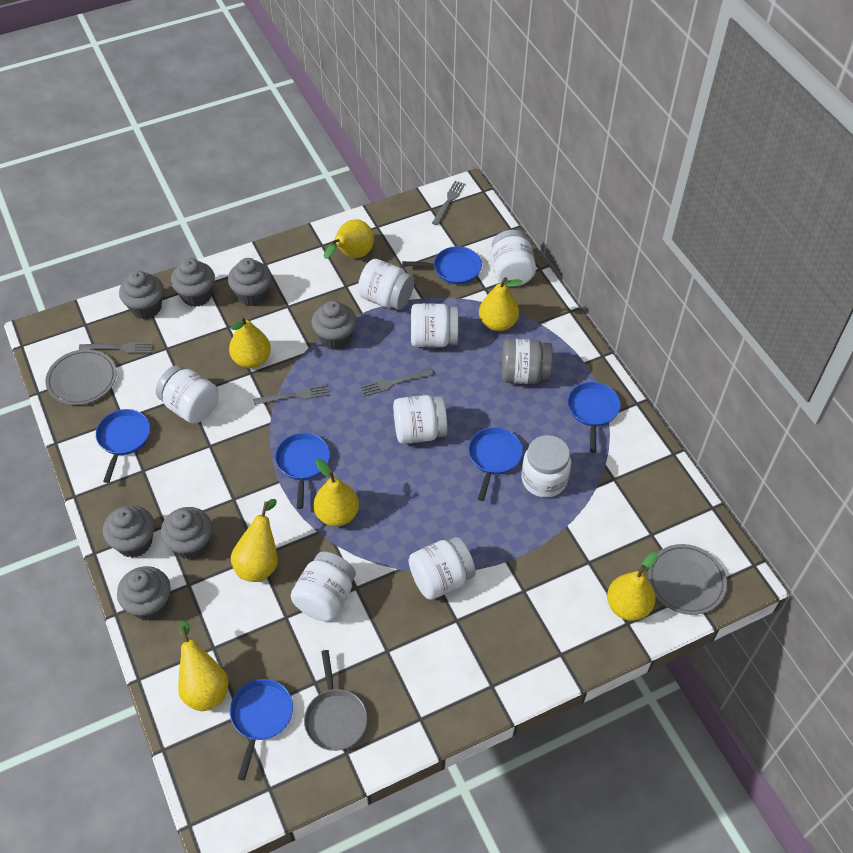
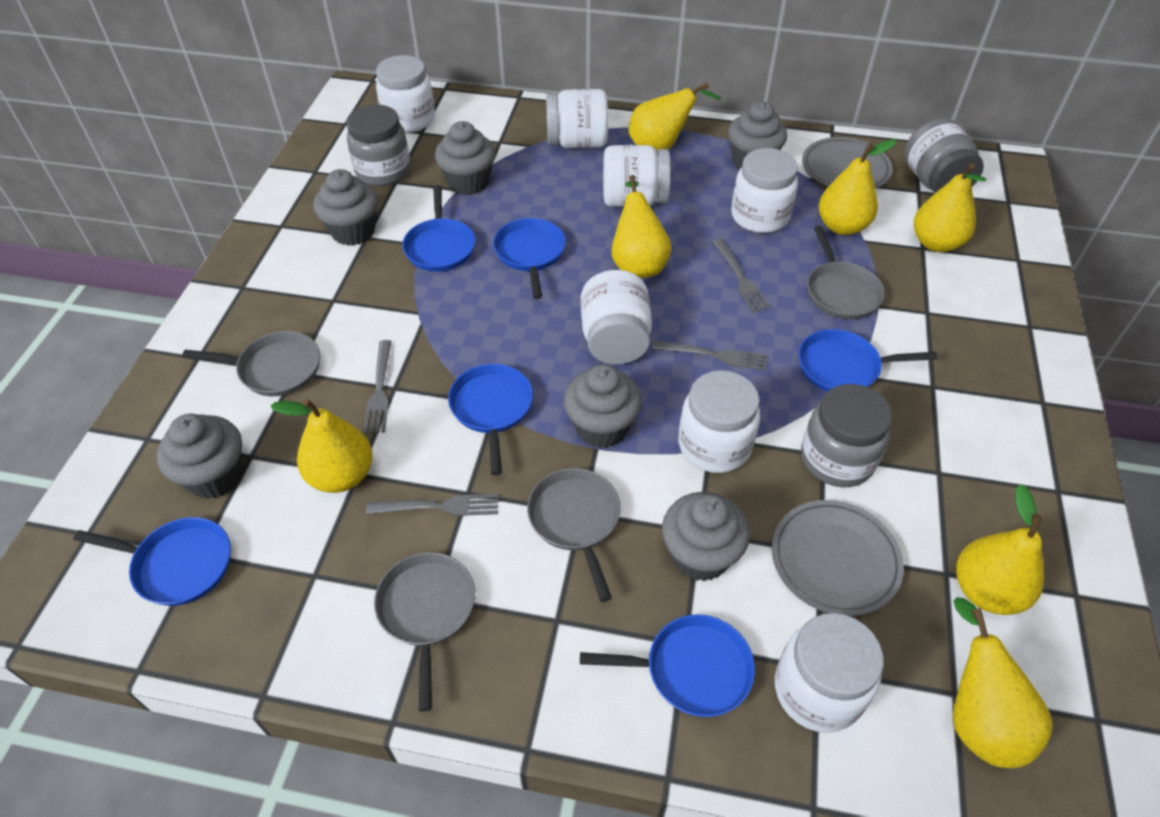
grey cupcake: [103,505,155,558] [117,566,171,620] [119,270,164,319] [161,507,212,559] [171,258,215,307] [228,258,272,306] [311,301,356,350] = 7 -> [157,413,243,499] [313,169,378,246] [435,121,495,195] [564,364,642,448] [662,492,750,581] [728,101,788,170] = 6
grey jar: [502,339,552,384] = 1 -> [346,105,411,186] [801,384,892,487] [904,118,984,193] = 3
grey pan: [304,650,367,751] = 1 -> [182,331,320,396] [374,552,475,711] [527,468,621,602] [807,226,885,320] = 4
white jar: [156,365,219,424] [291,551,356,621] [358,259,414,310] [393,395,448,444] [409,537,476,600] [411,303,459,347] [491,230,536,286] [521,435,571,498] = 8 -> [376,55,435,133] [546,89,608,148] [581,270,652,364] [603,145,671,207] [678,370,760,473] [731,148,798,233] [775,613,884,733] = 7

